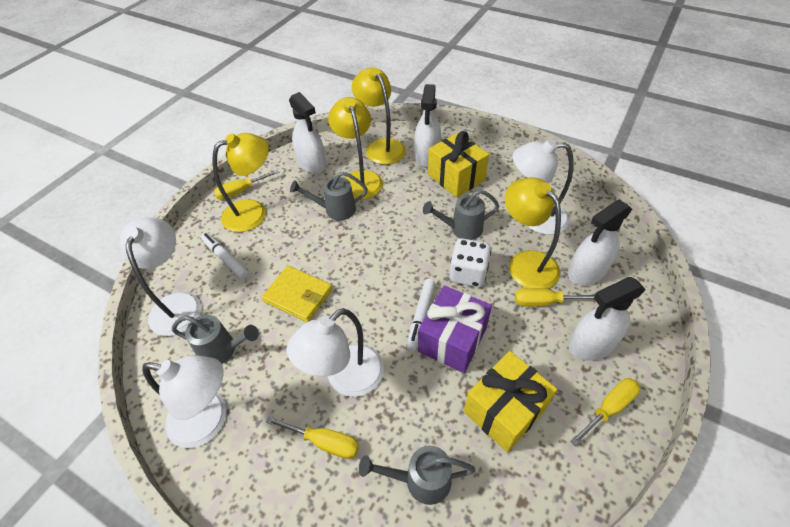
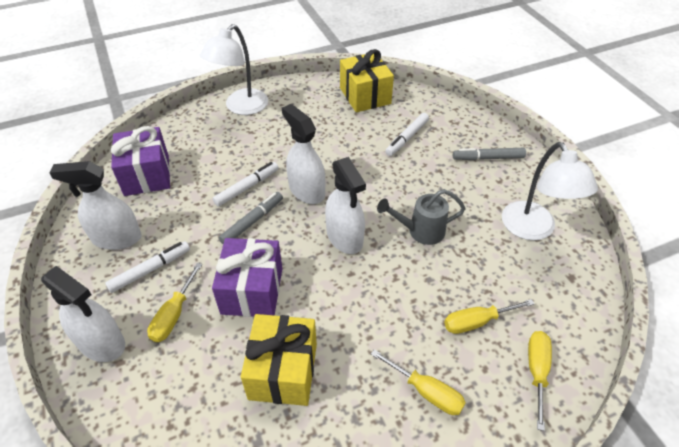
grey marker: none = 0 -> [219,192,283,244] [453,148,526,160] = 2
grey watering can: [172,315,259,364] [290,172,368,221] [359,446,475,505] [423,190,499,240] = 4 -> [377,189,466,245] = 1
purple gift: [418,285,492,373] = 1 -> [111,126,170,196] [212,238,282,317] = 2
white dice: [449,238,491,287] = 1 -> none = 0
white lamp: [120,218,201,336] [142,355,227,448] [287,308,384,397] [513,139,574,235] = 4 -> [200,24,268,115] [502,142,598,240] = 2
white marker: [201,233,249,279] [406,279,435,351] = 2 -> [105,241,190,293] [213,162,279,207] [385,113,429,156] = 3
yellow lamp: [213,133,269,232] [328,97,383,200] [352,67,406,165] [505,177,561,289] = 4 -> none = 0
yellow wallet: [262,266,333,322] = 1 -> none = 0

